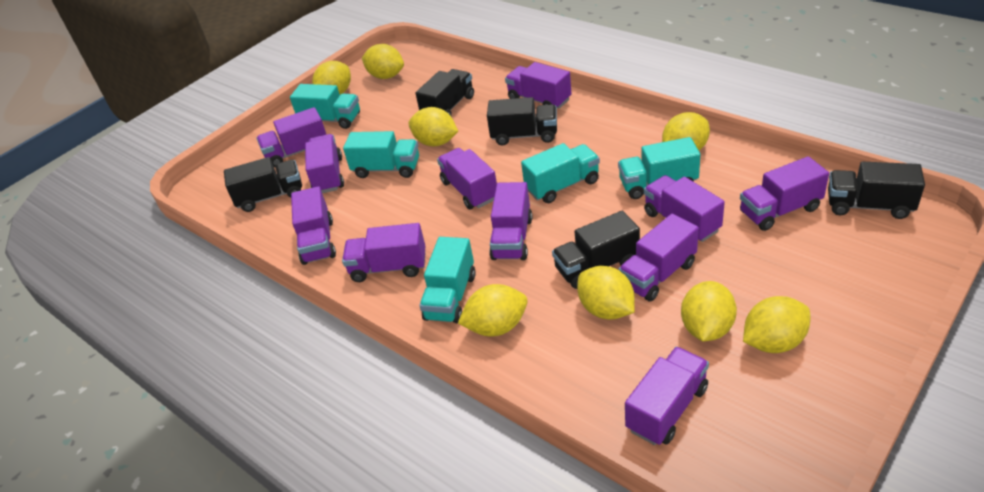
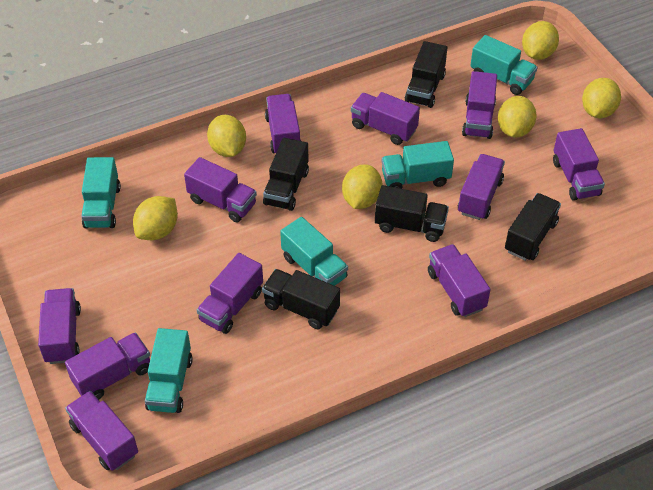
yellow lemon: [312,61,351,95] [362,44,404,79] [408,107,458,146] [458,284,528,336] [577,266,635,320] [662,112,710,151] [681,281,737,341] [743,296,810,353] = 8 -> [133,196,178,240] [207,115,246,157] [342,164,382,209] [498,96,537,138] [522,21,559,60] [582,78,621,118] = 6

